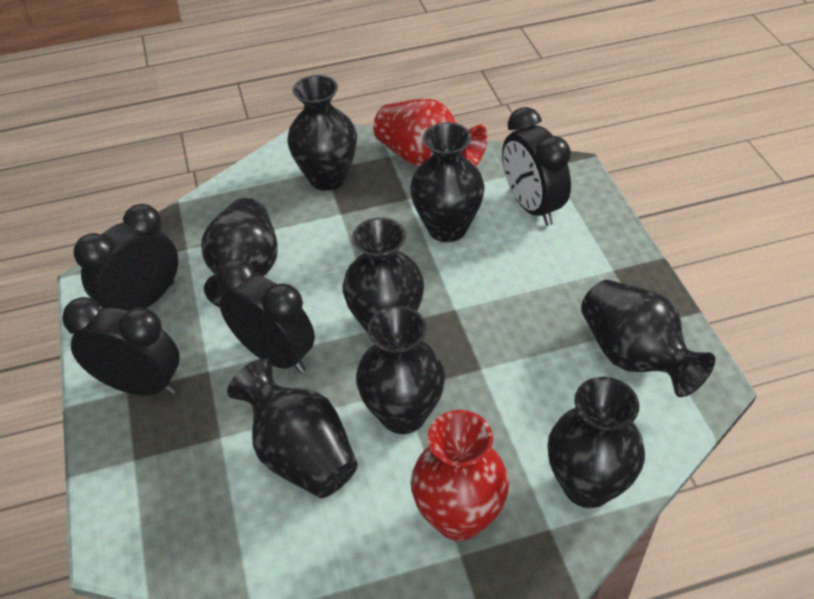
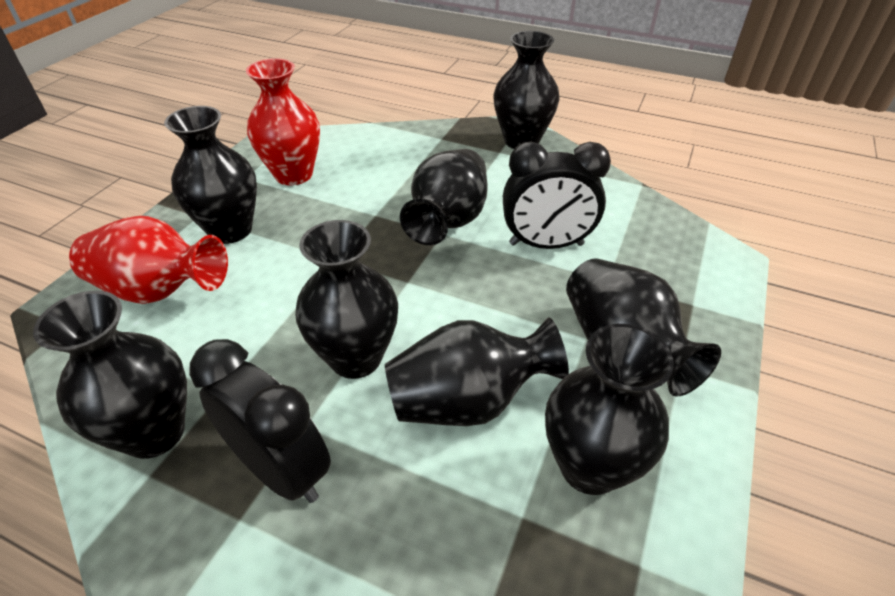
black clock: [62,297,179,395] [73,204,178,311] [217,259,315,373] [502,107,571,226] = 4 -> [189,339,331,503] [503,142,611,249] = 2

